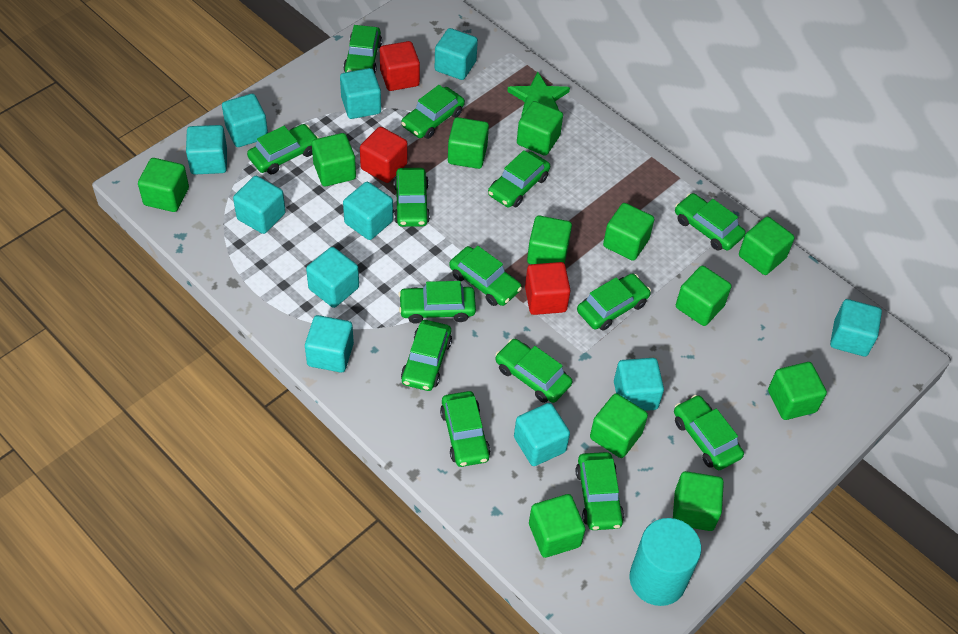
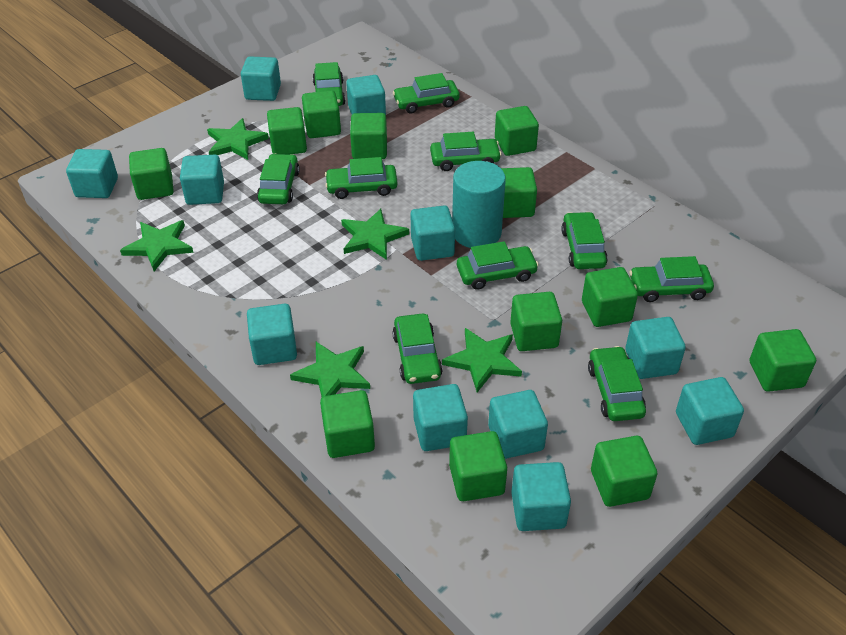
green car: [247,124,319,175] [343,25,382,73] [394,168,430,227] [398,281,476,324] [401,85,465,139] [401,320,452,391] [440,391,490,467] [449,246,522,306] [488,150,550,207] [495,339,572,403] [576,452,624,530] [577,273,651,331] [674,395,744,470] [675,193,746,251] = 14 -> [257,154,300,204] [313,62,346,106] [325,157,398,199] [392,313,443,384] [393,73,460,113] [430,132,502,171] [457,241,539,290] [561,212,608,269] [588,346,646,421] [629,256,714,302] = 10
green star: [507,71,570,117] = 1 -> [120,220,194,271] [207,118,269,160] [290,342,370,397] [341,209,409,260] [442,328,522,392] = 5
red cube: [360,127,408,183] [380,41,420,91] [525,262,571,315] = 3 -> none = 0

